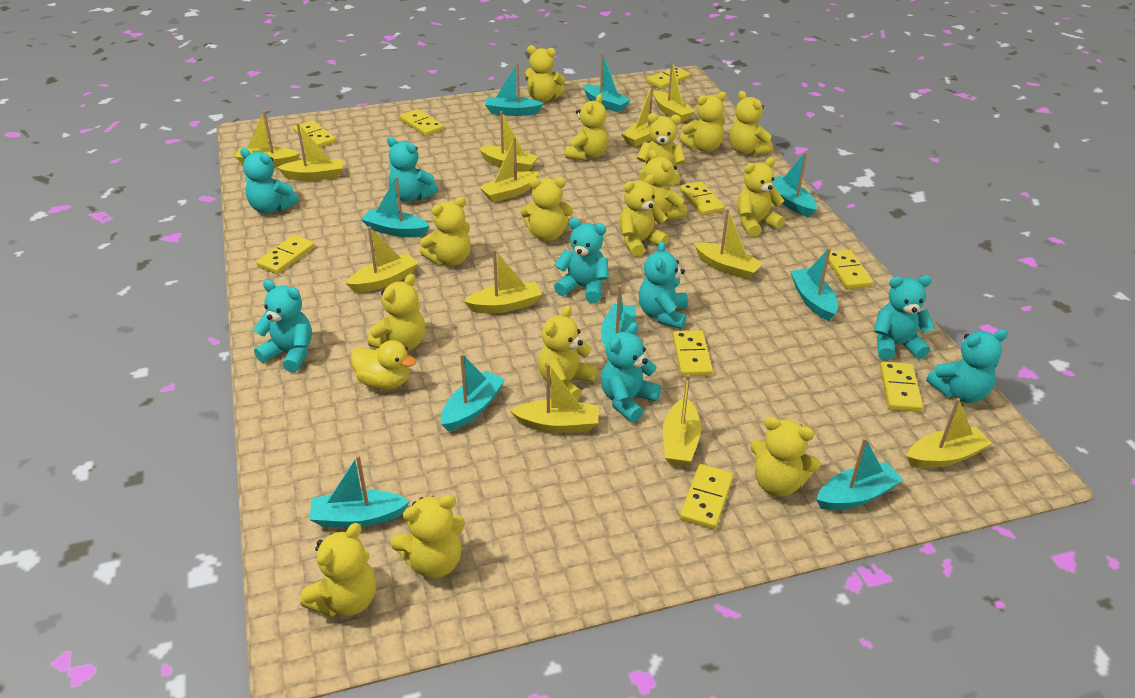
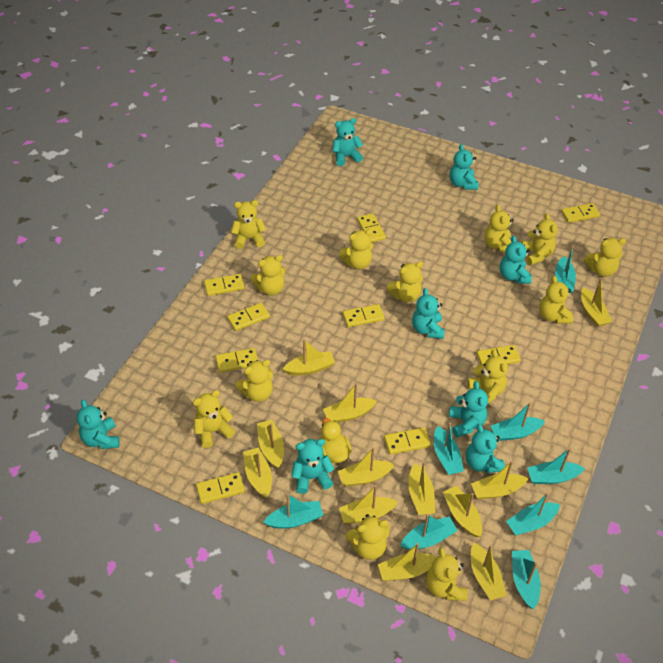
turquoise boat: [309,455,410,527] [361,176,429,237] [441,354,505,431] [485,63,544,116] [583,53,631,112] [601,285,636,349] [773,152,817,217] [790,248,838,321] [816,438,903,510] = 9 -> [263,494,323,528] [400,514,458,550] [434,423,464,475] [491,402,545,441] [506,493,560,536] [512,550,541,609] [527,448,585,484] [555,246,576,293] = 8
yellow teddy bear: [300,523,376,617] [368,274,425,351] [390,495,465,578] [420,196,471,266] [521,177,573,241] [524,45,565,102] [538,305,597,401] [565,94,609,160] [619,174,669,257] [637,113,685,185] [645,149,687,220] [679,92,727,152] [729,91,773,156] [737,157,785,237] [750,417,821,496] = 15 -> [193,390,235,448] [231,200,266,249] [236,360,273,402] [251,255,286,295] [339,229,373,269] [345,514,390,560] [386,262,423,302] [426,547,467,601] [467,349,508,403] [484,205,514,252] [522,213,558,265] [539,276,573,324] [584,238,626,277] = 13

